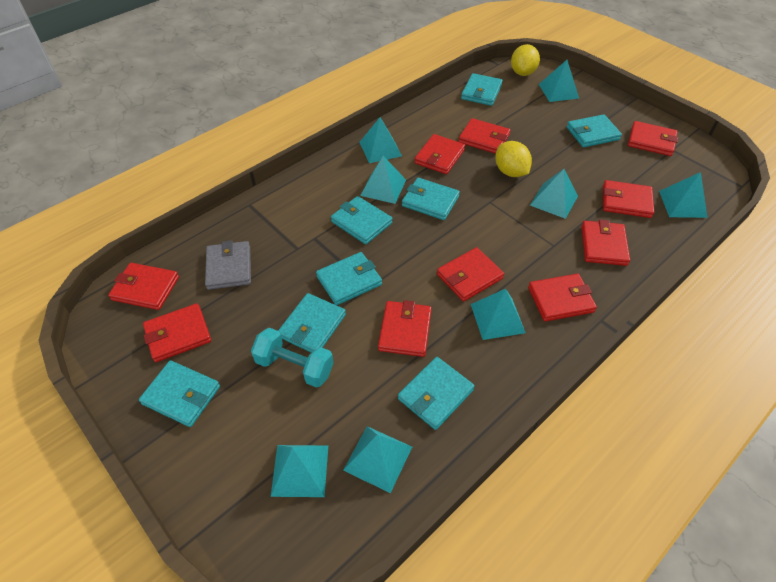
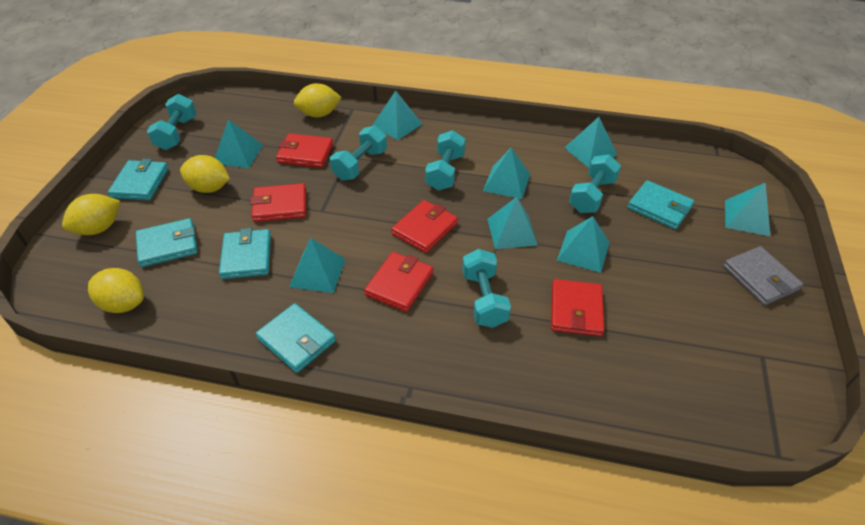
red wallet: [108,263,179,310] [143,303,211,362] [378,300,432,357] [414,134,465,174] [437,247,504,302] [458,118,511,154] [528,274,597,322] [581,219,630,266] [603,180,654,218] [628,121,678,156] = 10 -> [250,183,306,222] [276,133,333,168] [364,252,433,312] [391,200,458,253] [551,279,604,337] = 5
turquoise dumbbell: [251,328,334,388] = 1 -> [147,94,197,150] [330,126,387,180] [425,130,466,191] [462,249,511,328] [569,155,621,213] = 5
turquoise wallet: [139,360,220,427] [278,293,346,353] [316,252,382,305] [331,196,393,244] [398,357,475,430] [402,178,460,220] [461,73,503,106] [567,114,622,147] = 8 -> [108,159,169,200] [136,218,198,267] [219,228,271,279] [256,303,336,373] [628,180,694,229] = 5
yellow lemon: [495,141,532,177] [511,44,540,76] = 2 -> [62,194,120,235] [88,268,144,313] [180,155,230,193] [294,83,342,117] = 4

